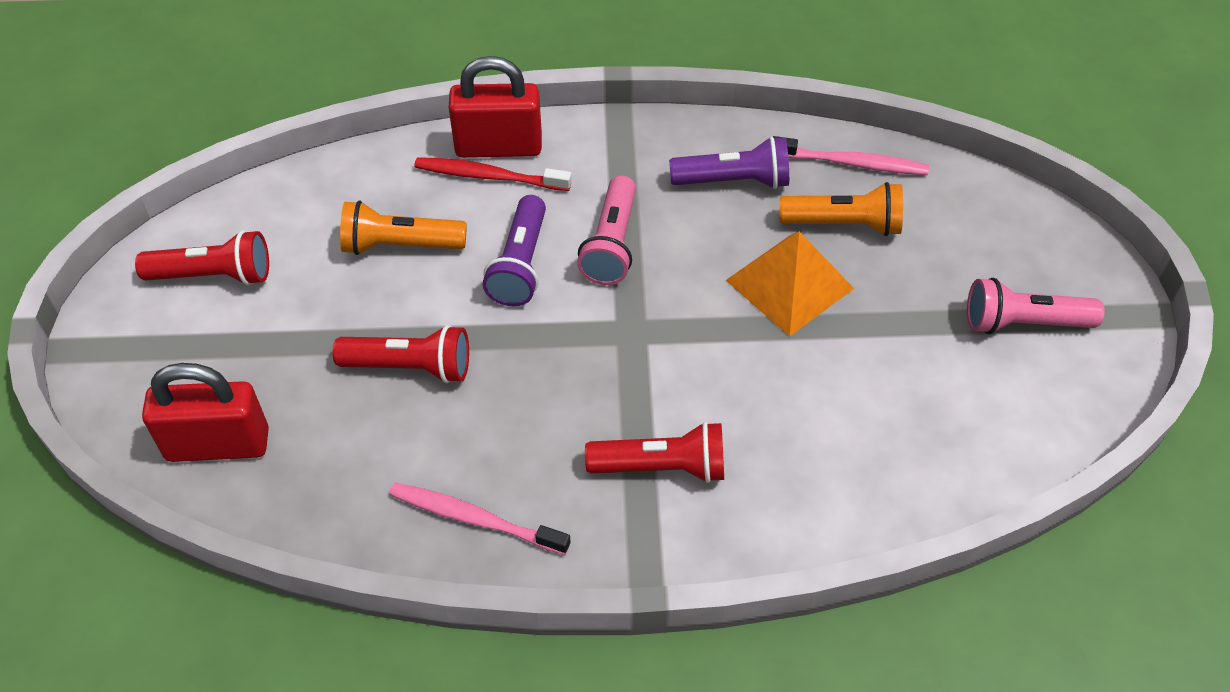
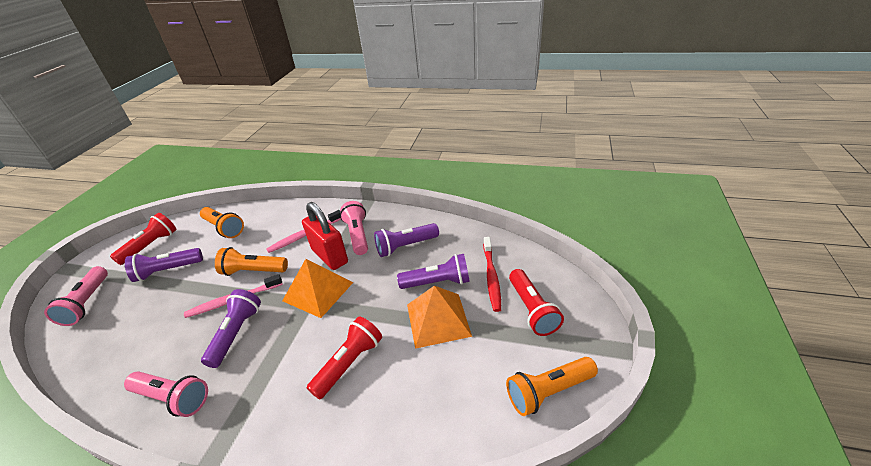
orange flashlight: [340,201,467,255] [780,182,903,236] = 2 -> [200,207,244,238] [215,247,288,276] [506,357,598,416] = 3
orange pyramid: [726,231,854,337] = 1 -> [282,259,353,318] [407,286,472,349] = 2
pink flashlight: [577,176,636,285] [967,278,1105,334] = 2 -> [44,266,108,326] [124,371,208,417] [340,201,368,255] = 3
purple flashlight: [483,195,546,306] [669,136,789,189] = 2 -> [125,248,203,282] [201,289,261,368] [374,223,439,257] [397,254,470,289] = 4
red padlock: [142,363,269,462] [449,56,542,158] = 2 -> [302,202,348,270] = 1

